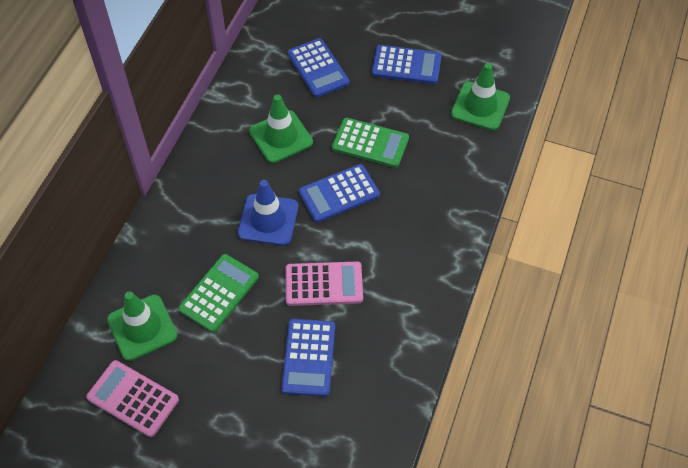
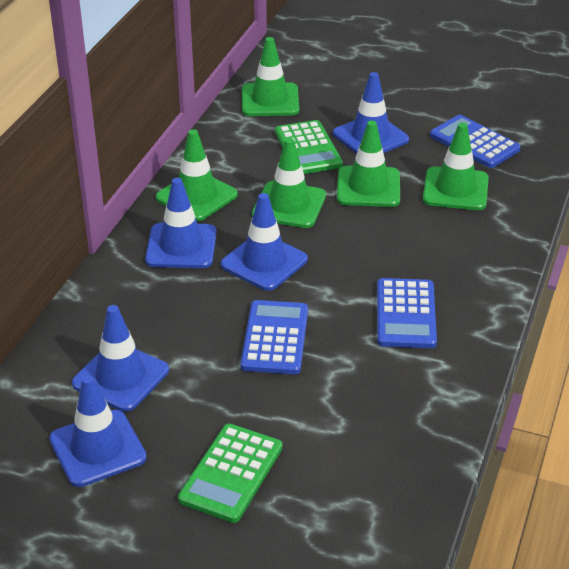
blue calculator: [281,319,335,397] [287,38,350,97] [299,164,380,222] [372,45,442,84] = 4 -> [240,300,308,374] [377,278,437,348] [430,115,521,168] = 3
blue traffic cone: [238,180,298,246] = 1 -> [49,375,147,487] [72,305,169,412] [145,178,217,268] [221,193,308,291] [333,72,409,154] = 5
green traffic cone: [107,291,178,361] [249,94,313,163] [451,63,510,130] = 3 -> [156,129,238,221] [242,37,299,116] [252,138,326,228] [337,121,400,207] [423,123,489,210] = 5
pink calculator: [86,360,179,437] [286,261,363,306] = 2 -> none = 0

